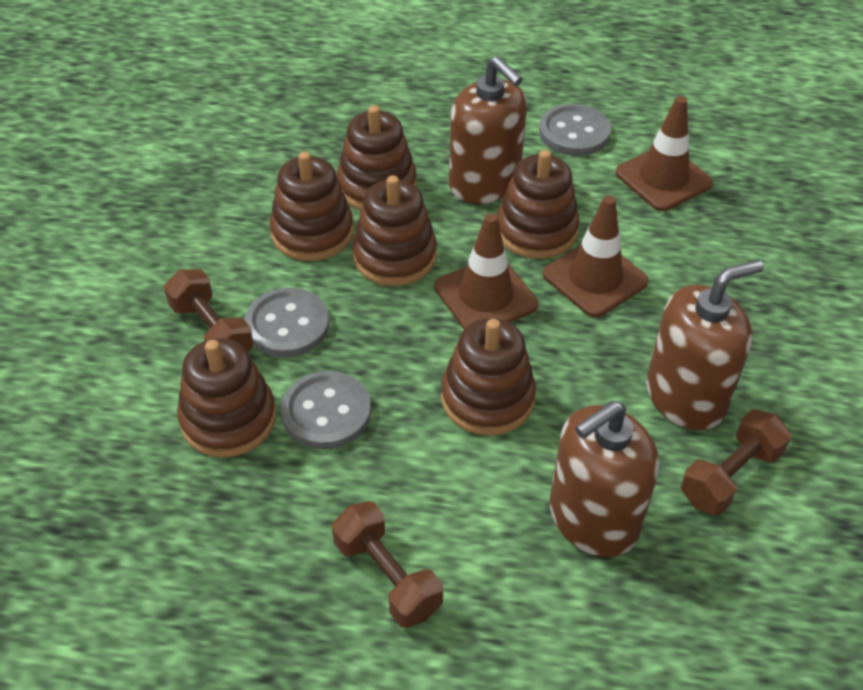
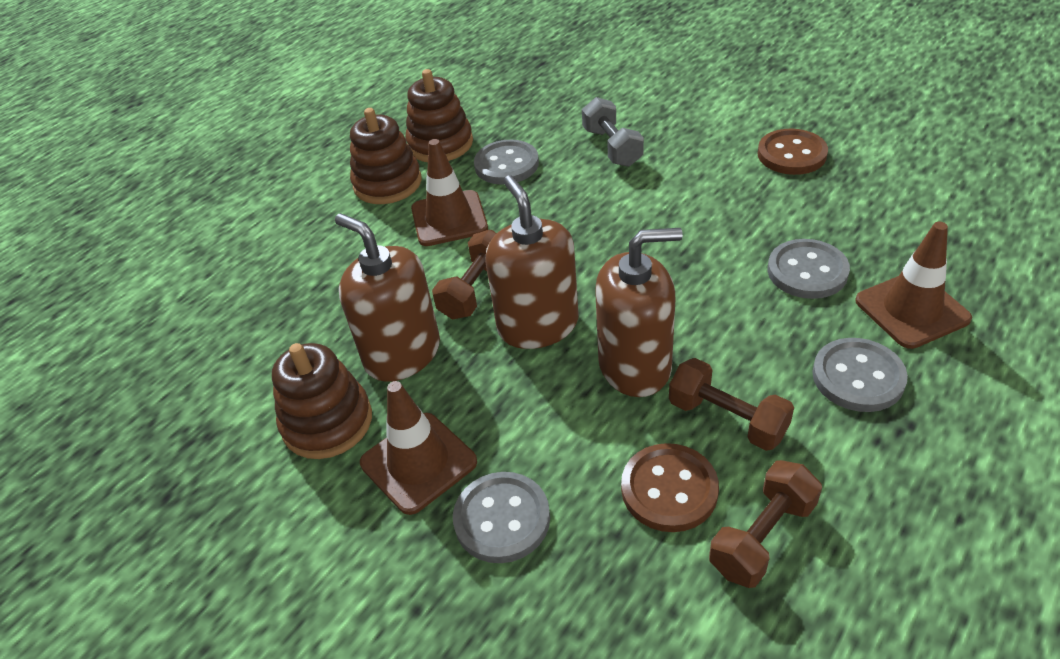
brown button: none = 0 -> [621,443,719,532] [758,129,828,175] = 2
brown stacking toy: [177,338,276,458] [270,151,354,261] [337,105,417,210] [352,175,437,286] [441,318,536,436] [497,150,580,259] = 6 -> [272,343,372,459] [350,108,421,204] [406,69,473,162] = 3
grey button: [245,288,329,357] [281,371,371,449] [539,104,611,156] = 3 -> [453,472,550,563] [474,140,539,185] [768,239,850,299] [813,338,908,412] = 4
grey dumbbell: none = 0 -> [582,97,644,167] = 1

